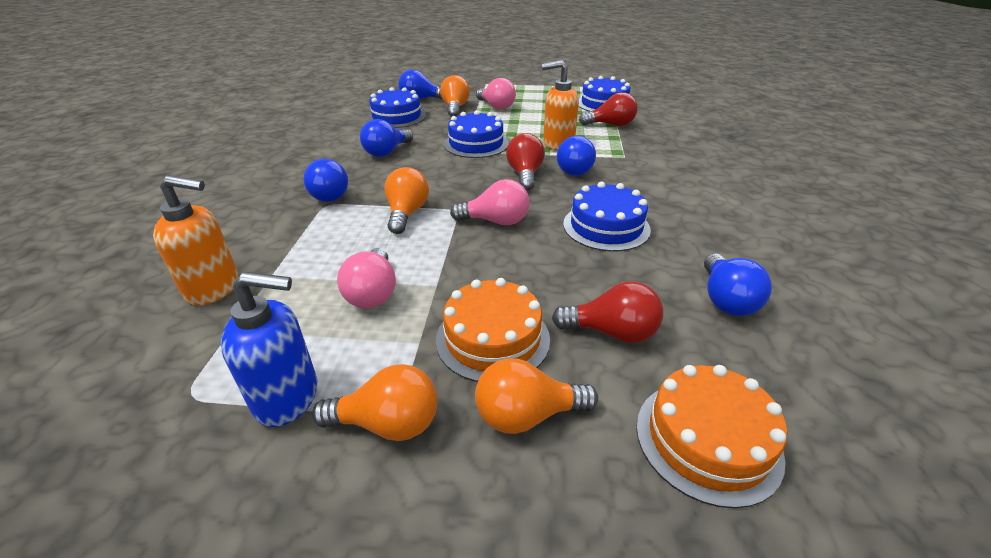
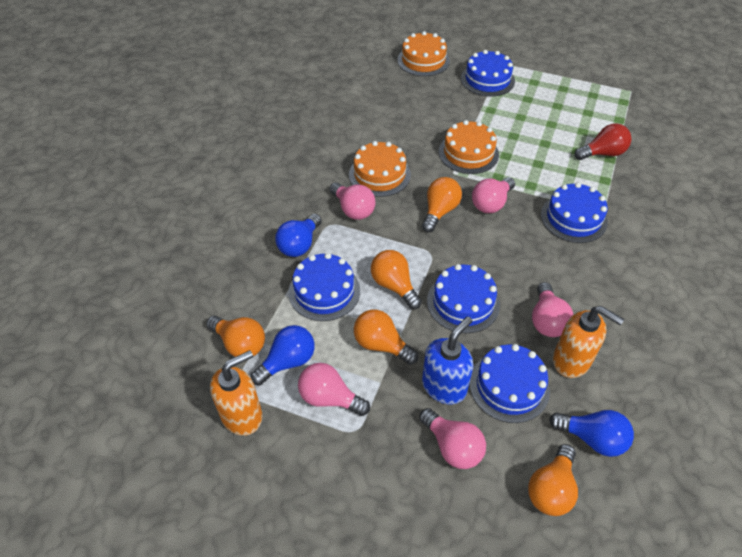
blue cake: [367,87,426,128] [444,110,509,158] [563,182,651,252] [579,76,630,111] = 4 -> [288,253,360,321] [427,264,500,333] [461,50,515,97] [470,344,550,423] [541,182,608,243] = 5
blue light bulb: [304,159,348,202] [360,119,413,157] [398,70,442,99] [557,136,596,176] [704,254,772,316] = 5 -> [250,325,315,385] [275,214,322,257] [549,410,634,457] = 3
orange cake: [436,278,550,382] [636,365,787,508] = 2 -> [349,141,411,197] [398,31,450,76] [439,120,499,174] = 3
orange light bulb: [312,364,438,441] [384,167,429,234] [440,75,470,117] [475,358,598,434] = 4 -> [206,316,265,357] [354,309,419,365] [371,250,422,309] [422,177,462,232] [528,444,578,516] = 5
pink light bulb: [337,248,396,308] [450,179,529,225] [476,78,516,110] = 3 -> [298,363,370,416] [329,182,376,220] [419,408,486,469] [472,177,515,213] [532,282,573,337] = 5
red light bulb: [506,133,545,191] [552,281,663,343] [579,92,638,126] = 3 -> [575,123,632,160] = 1

